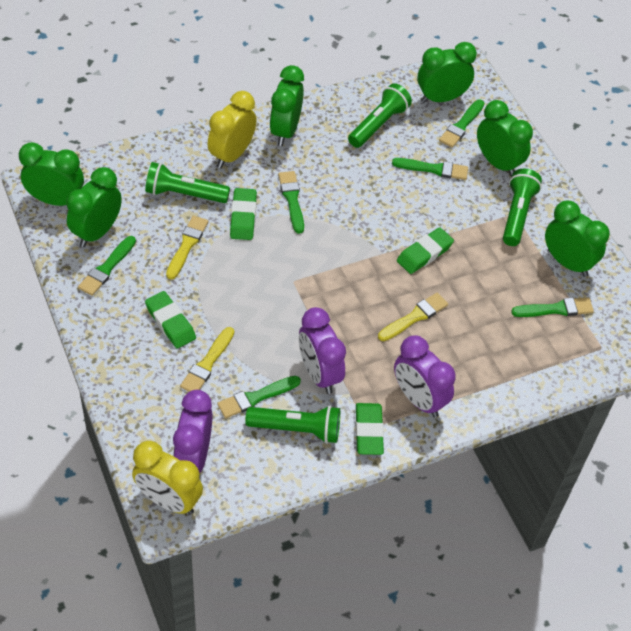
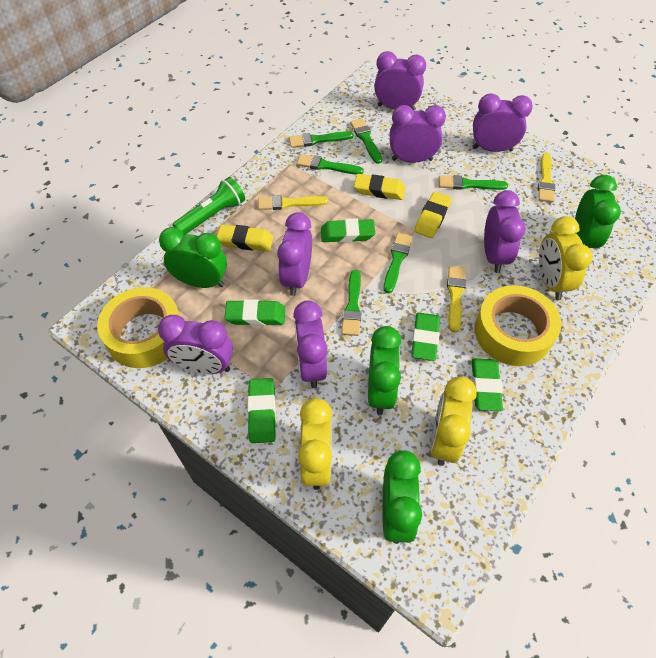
green clock: [19,142,84,206] [66,167,122,247] [270,65,304,146] [417,42,477,103] [477,100,533,177] [545,201,610,277] = 6 -> [159,227,227,288] [368,326,401,415] [382,450,422,544] [575,175,621,249] = 4
green eraser: [145,291,196,348] [230,188,257,240] [355,403,384,455] [397,227,454,274] = 4 -> [224,299,285,326] [247,378,276,443] [321,219,375,243] [411,312,440,361] [472,358,503,411] = 5
green flashlight: [145,162,230,203] [245,406,340,443] [348,83,412,148] [503,169,542,246] = 4 -> [172,177,245,234] = 1
purple clock: [173,390,212,473] [299,307,346,394] [394,336,456,418] = 3 -> [158,315,233,374] [277,212,312,296] [293,300,327,388] [374,51,426,111] [390,105,446,163] [472,93,533,152] [484,190,526,273] = 7
yellow clock: [132,441,203,515] [208,91,257,168] = 2 -> [298,398,332,490] [430,377,477,466] [539,216,593,300] = 3
yellow eraser: none = 0 -> [217,224,273,251] [354,174,406,200] [414,192,452,238] = 3
yellow tape: none = 0 -> [97,287,180,368] [475,285,561,366] = 2

